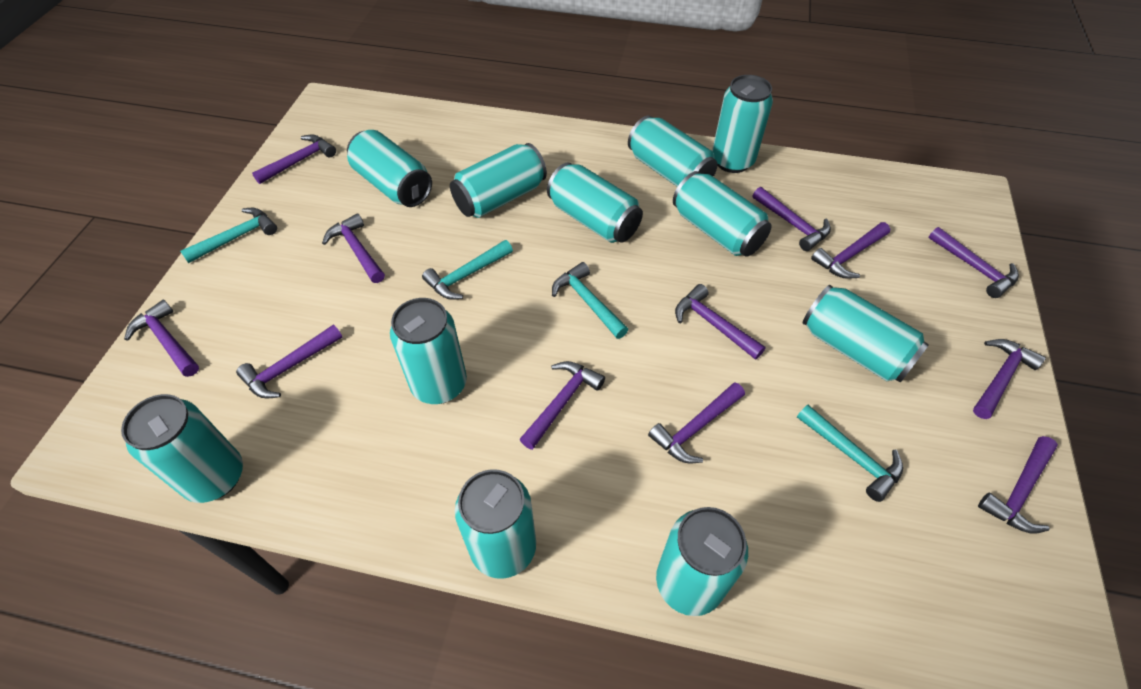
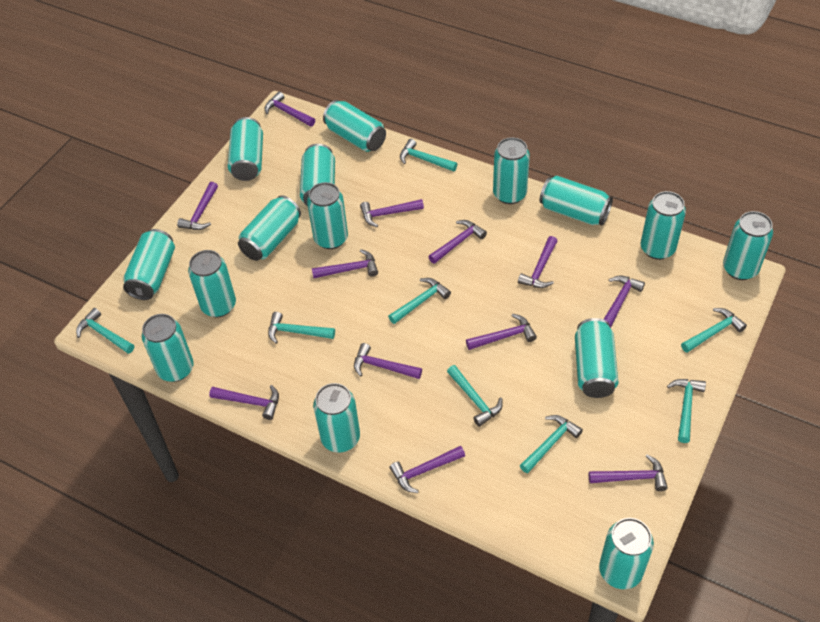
turquoise can: [121,394,243,503] [347,130,432,207] [390,298,467,404] [450,143,547,218] [455,469,536,579] [547,163,643,243] [628,116,717,187] [656,507,748,616] [673,171,772,257] [712,75,773,173] [803,285,929,383] = 11 -> [123,229,175,300] [142,314,193,382] [188,250,236,317] [228,117,263,181] [238,195,301,261] [300,144,335,207] [307,182,348,249] [313,383,360,453] [323,100,386,152] [493,137,530,204] [540,176,613,225] [575,318,619,398] [599,518,654,589] [641,191,686,260] [723,211,773,280] = 15
turquoise hammer: [180,208,277,263] [422,240,513,300] [552,262,628,339] [797,405,903,502] = 4 -> [76,308,134,354] [268,312,335,344] [388,278,451,324] [400,139,457,172] [447,365,503,427] [520,415,583,473] [667,379,706,443] [681,308,747,353] = 8

